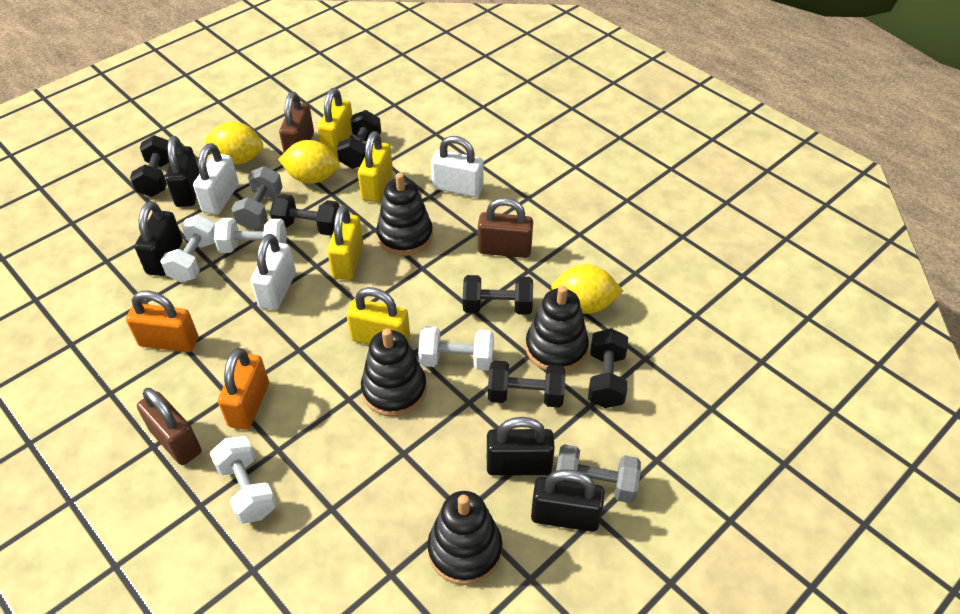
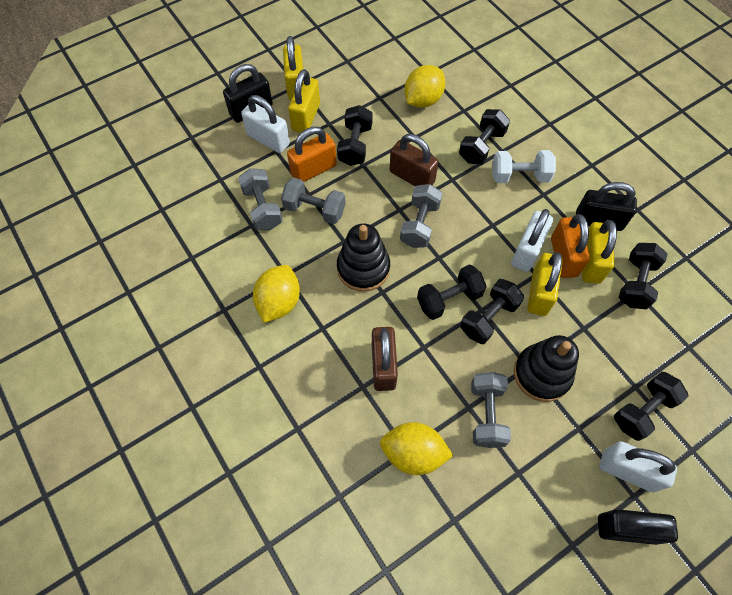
black padlock: [135,201,183,276] [166,136,200,207] [487,417,555,476] [531,469,605,532] = 4 -> [223,64,273,123] [576,182,637,231] [598,509,678,545] = 3
black stacking toy: [361,328,427,417] [376,173,433,256] [428,491,502,585] [525,286,589,372] = 4 -> [337,224,390,292] [514,335,579,402] = 2
brown padlock: [137,388,201,465] [279,92,314,152] [478,197,533,258] = 3 -> [372,327,398,391] [390,134,439,186] = 2
grey dumbbell: [232,166,283,230] [556,444,641,503] = 2 -> [238,168,283,230] [281,178,346,224] [400,184,443,248] [471,372,511,448] = 4
white dumbbell: [160,214,215,282] [210,436,277,524] [214,218,287,253] [418,326,494,371] = 4 -> [492,150,556,183] = 1

